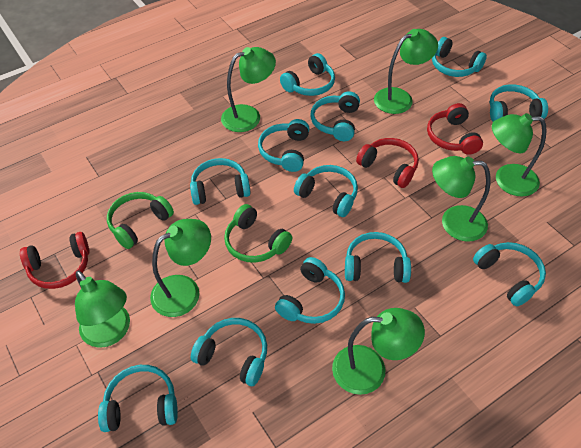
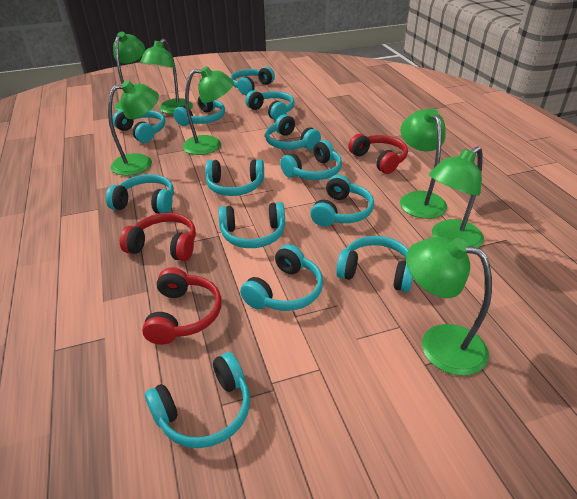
green headphones: [107,192,174,249] [224,204,292,263] = 2 -> none = 0
turquoise headphones: [98,365,178,432] [190,158,251,205] [191,318,267,386] [258,119,309,172] [275,257,345,324] [280,53,335,96] [294,165,358,217] [310,91,360,141] [345,232,411,283] [432,37,487,77] [473,242,546,307] [490,84,548,122] = 12 -> [106,174,174,214] [113,110,165,143] [145,352,250,448] [173,96,225,126] [205,159,264,196] [218,202,285,248] [230,67,275,95] [240,244,323,311] [245,90,295,121] [265,114,321,150] [280,140,342,180] [310,175,374,227] [336,236,413,292] = 13

